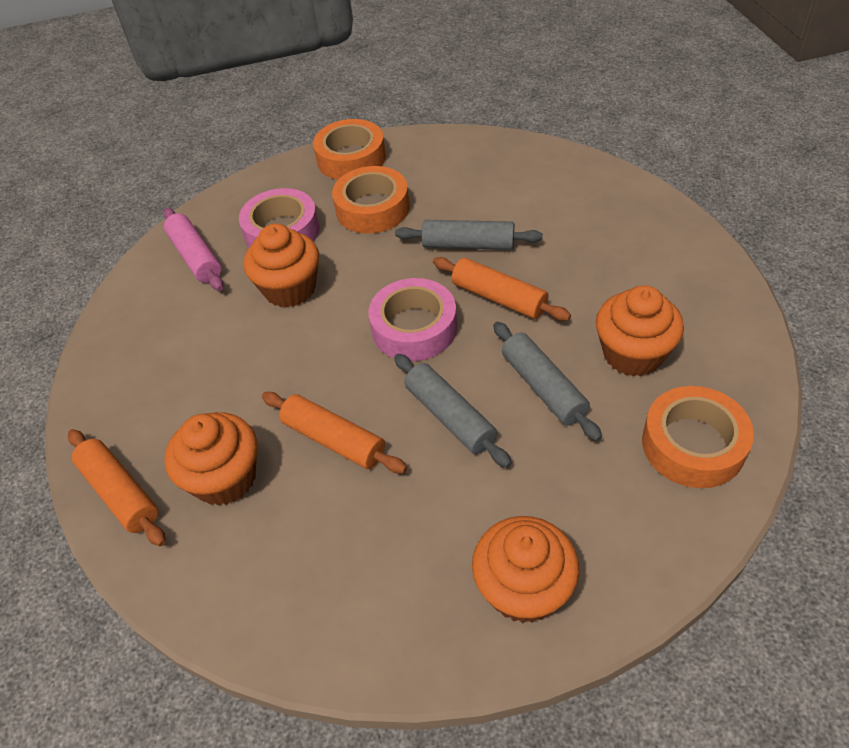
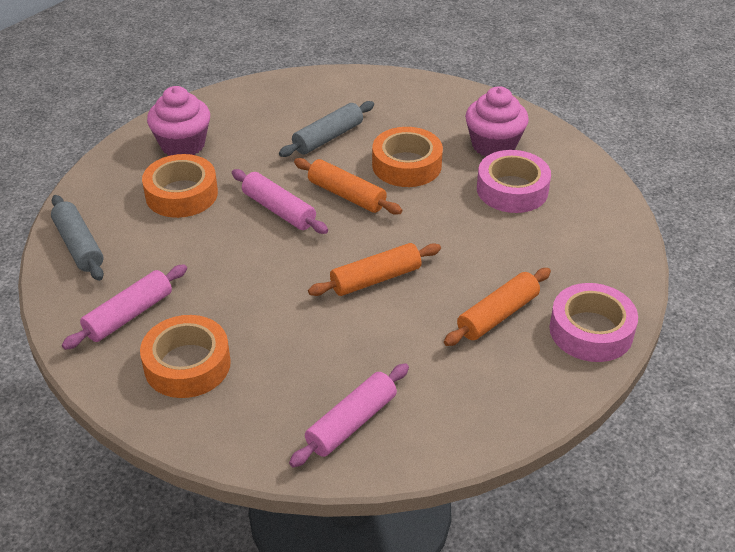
grey rolling pin: [394,354,512,468] [395,220,543,250] [493,322,602,441] = 3 -> [51,195,104,281] [279,101,374,157] = 2
orange cupcake: [164,412,257,506] [244,224,319,308] [472,516,579,623] [596,285,684,377] = 4 -> none = 0
pink cupcake: none = 0 -> [147,86,210,156] [465,86,529,157] = 2
pink rolling pin: [163,208,223,291] = 1 -> [62,264,187,350] [232,169,328,234] [289,363,409,467] = 3

